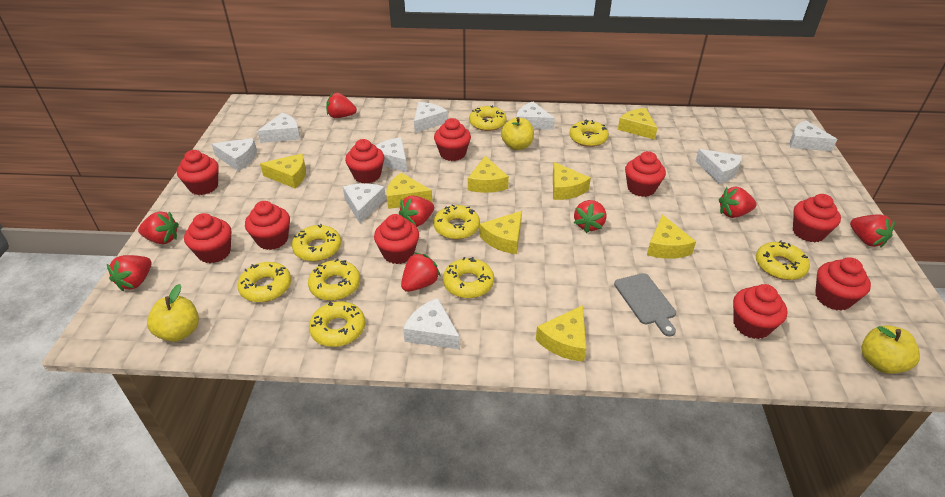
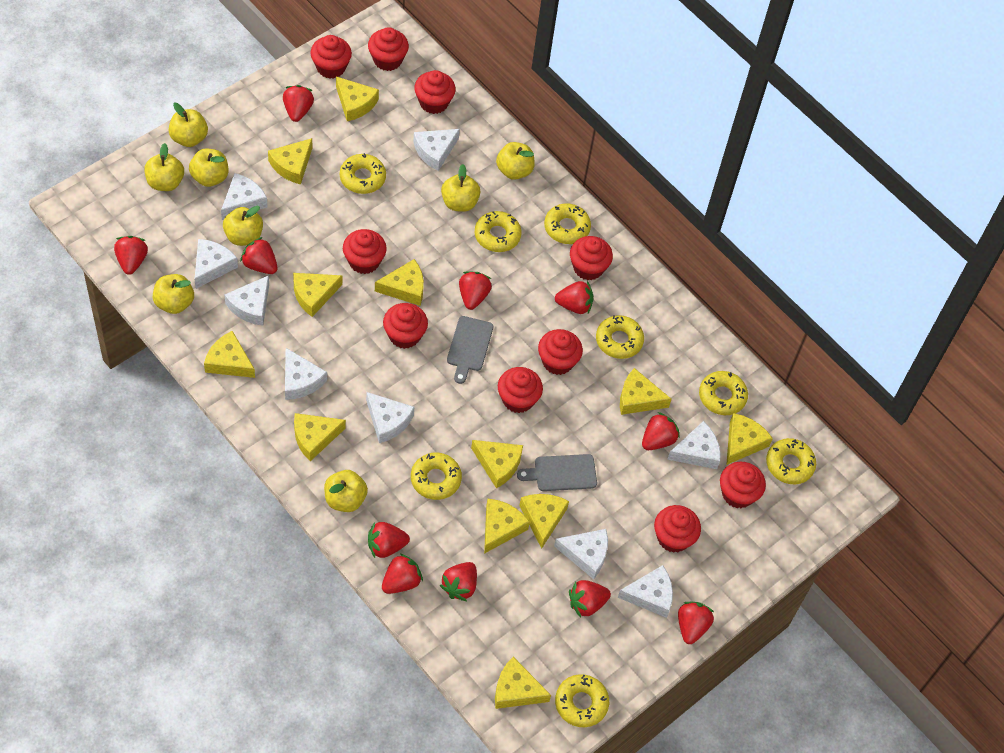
grey cutting board: [614,273,676,337] = 1 -> [447,316,493,384] [517,454,597,491] = 2
red strawberry: [107,255,152,291] [138,211,179,244] [326,93,357,118] [399,196,434,227] [401,253,441,292] [574,200,606,233] [719,187,757,218] [850,214,895,248] = 8 -> [114,236,148,275] [240,237,278,274] [283,85,314,122] [368,522,410,558] [382,554,423,594] [440,562,477,601] [459,271,492,310] [555,281,594,314] [569,580,611,618] [642,412,680,450] [678,602,714,644] = 11
yellow apple: [147,284,199,342] [501,117,534,150] [861,325,920,374] = 3 -> [144,143,184,191] [153,274,194,314] [169,103,208,147] [189,149,228,187] [223,206,263,246] [324,470,368,512] [441,164,480,212] [496,142,535,180] = 8
yellow cheese: [260,153,306,188] [387,173,432,209] [468,156,509,193] [480,211,522,254] [536,305,586,362] [553,162,591,200] [618,108,657,140] [647,214,696,259] = 8 -> [204,331,255,378] [268,138,312,184] [293,273,342,317] [294,413,346,461] [336,77,379,121] [375,259,424,306] [471,440,523,489] [484,499,530,554] [495,657,551,709] [519,494,569,548] [620,368,672,415] [726,413,773,465] = 12
yellow donut: [237,262,291,302] [292,224,341,262] [308,259,360,301] [309,301,365,347] [433,204,480,240] [443,257,494,298] [469,105,507,131] [569,120,609,147] [756,240,810,280] = 9 -> [340,153,386,194] [411,453,462,500] [475,211,522,252] [544,203,591,244] [555,674,609,727] [596,315,644,359] [699,371,748,415] [766,438,816,484] = 8

